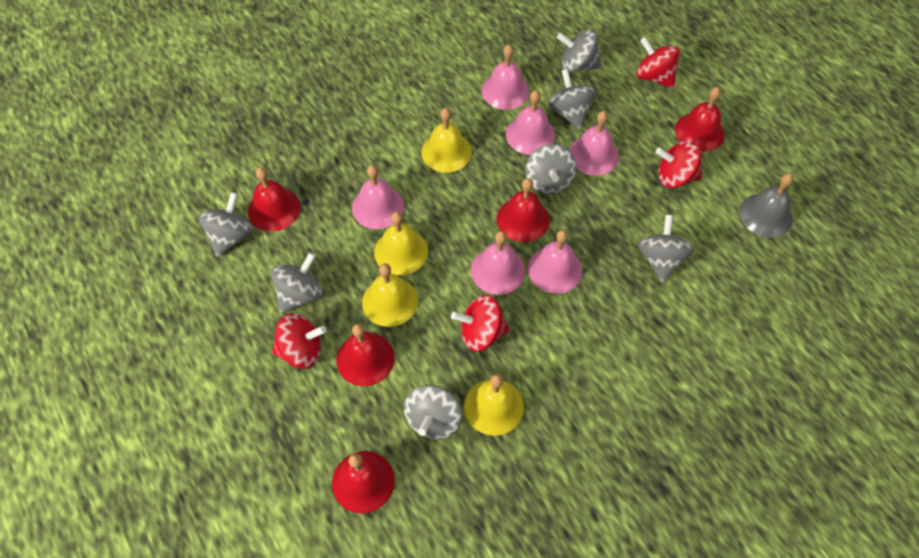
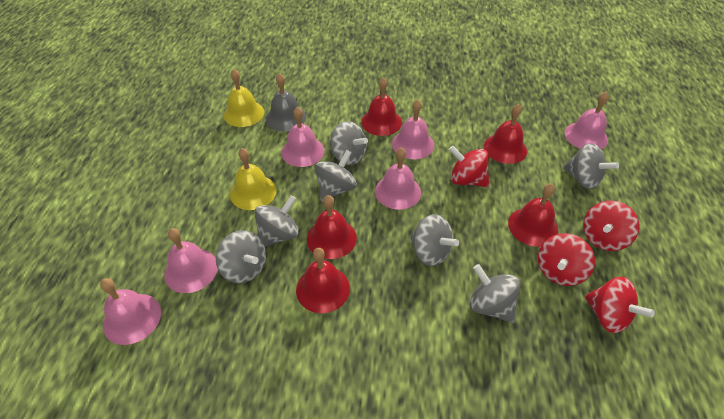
yellow bell: [362,263,418,327] [374,211,428,275] [421,108,472,173] [464,374,524,436] = 4 -> [224,69,264,127] [230,148,277,210] = 2

